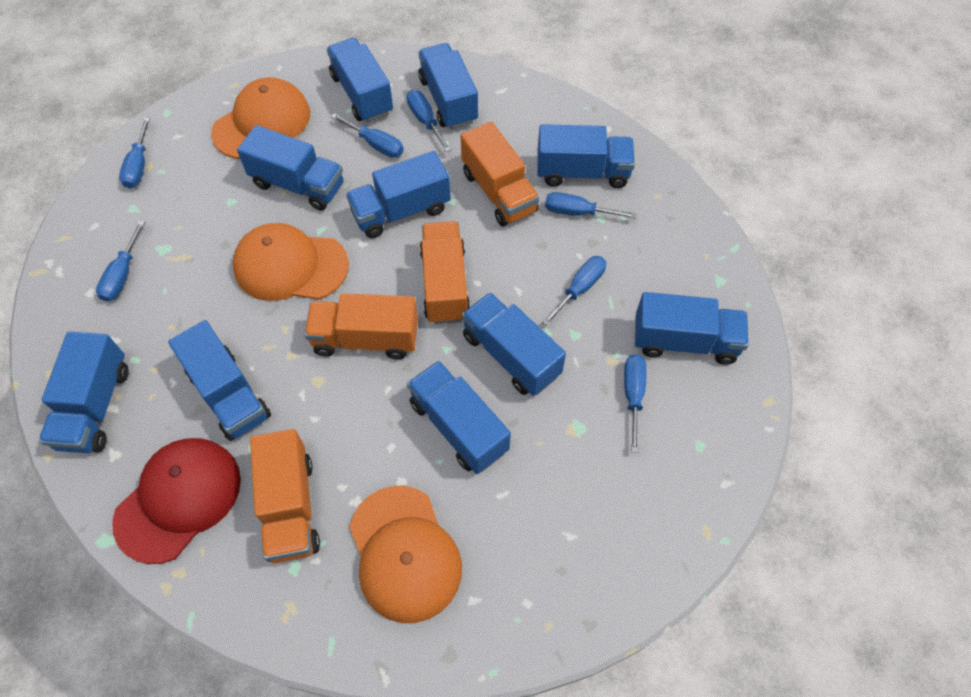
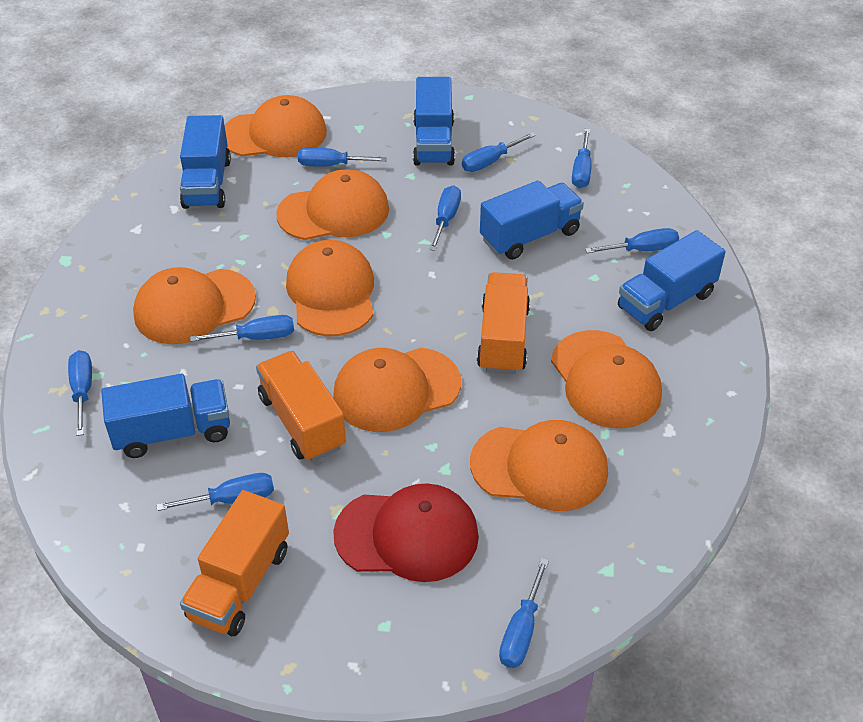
blue screwdriver: [96,221,145,302] [119,118,150,188] [331,113,403,158] [407,90,451,152] [542,256,606,326] [545,192,637,219] [624,354,646,453] = 7 -> [68,350,92,436] [156,473,274,511] [190,315,294,342] [298,147,387,166] [429,186,461,251] [462,132,536,172] [499,558,549,668] [572,129,592,188] [585,228,679,253] = 9
blue truck: [39,331,128,453] [168,320,271,441] [237,125,344,211] [327,38,393,122] [346,151,451,238] [407,361,511,474] [418,43,478,129] [462,292,566,396] [537,124,635,188] [635,292,749,365] = 10 -> [101,374,230,458] [180,115,231,209] [413,77,455,165] [480,180,584,260] [618,230,726,331] = 5
orange cap: [211,77,310,159] [233,223,349,301] [349,486,462,623] = 3 -> [133,267,256,344] [225,95,327,157] [276,169,389,240] [286,240,374,336] [333,348,461,432] [470,420,608,511] [551,330,662,428] = 7
orange truck: [250,429,320,563] [304,293,418,359] [420,221,470,324] [461,122,539,227] = 4 -> [180,490,289,636] [256,351,346,461] [477,272,530,374] = 3

